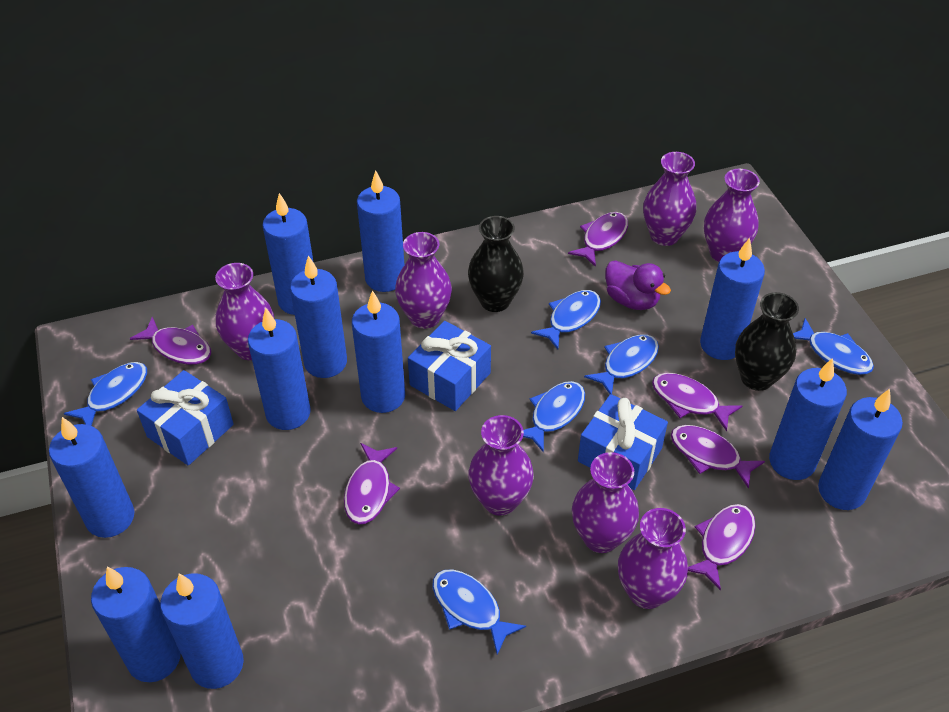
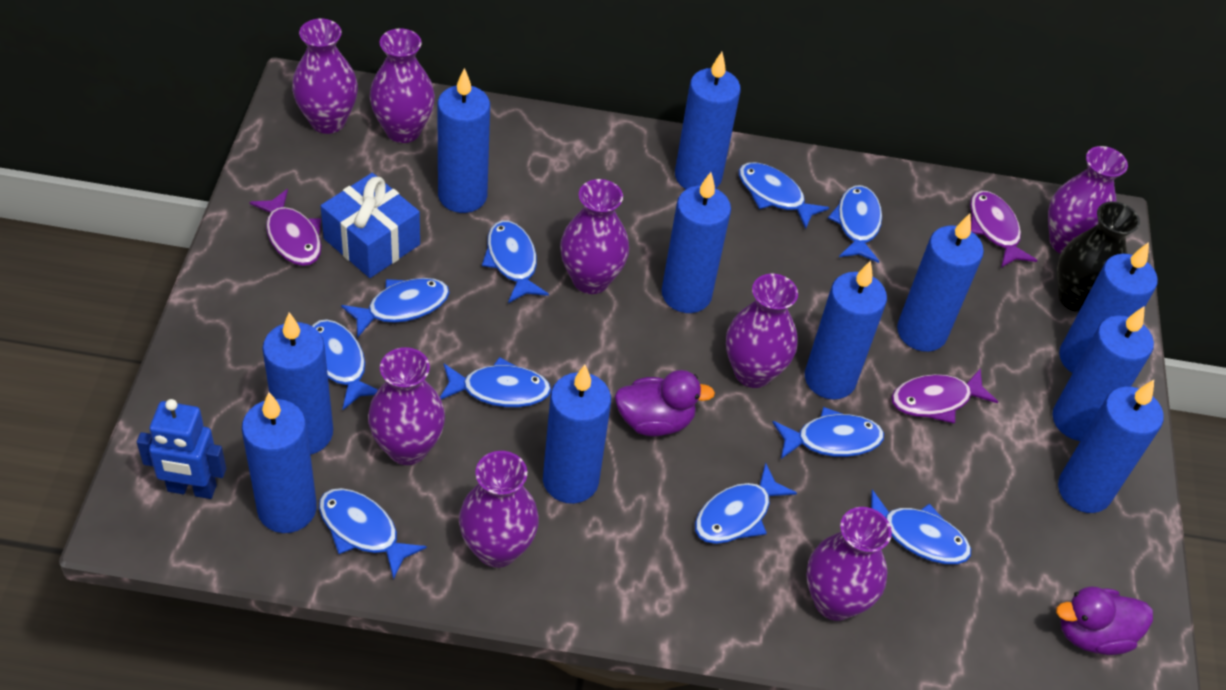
black vase: [468,216,524,312] [735,292,799,391] = 2 -> [1057,201,1140,312] = 1
blue fish: [64,362,147,426] [432,569,526,655] [523,381,585,453] [531,290,601,349] [584,334,659,394] [793,318,874,375] = 6 -> [312,319,378,410] [319,488,427,580] [341,278,450,338] [440,357,551,407] [482,220,549,303] [695,463,797,544] [739,162,830,229] [772,407,884,459] [828,185,882,263] [871,490,971,564] = 10
blue gift: [137,370,234,466] [408,321,491,411] [578,394,668,490] = 3 -> [321,173,420,278] = 1
blue robot: none = 0 -> [137,399,226,499] = 1
purple duck: [605,260,671,310] = 1 -> [615,370,715,436] [1056,587,1153,655] = 2
purple fish: [130,317,211,365] [344,443,400,525] [568,212,628,267] [652,373,742,431] [671,425,765,489] [688,504,756,590] = 6 -> [249,189,322,266] [891,368,998,424] [970,191,1038,268] = 3
purple vase: [215,263,274,360] [395,232,452,329] [468,415,534,516] [572,452,639,553] [618,508,688,609] [643,152,696,246] [704,169,760,262] = 7 -> [292,19,358,134] [368,347,445,465] [369,28,435,143] [459,451,539,568] [560,179,629,294] [726,274,798,388] [806,507,892,621] [1048,146,1128,254] = 8

